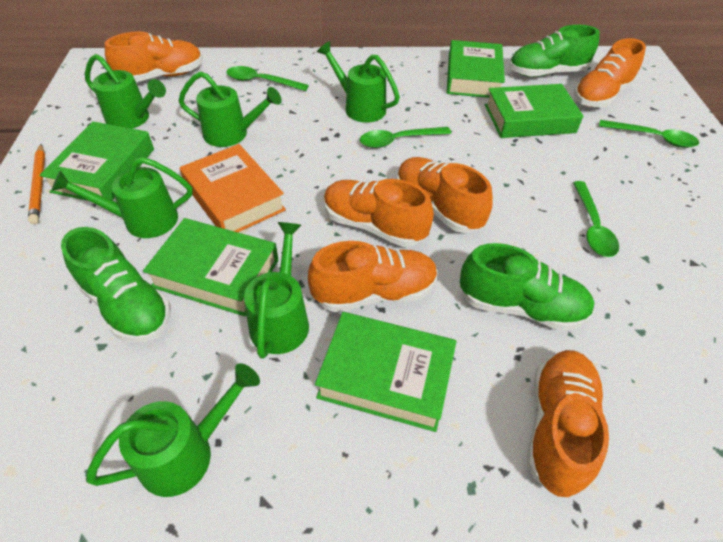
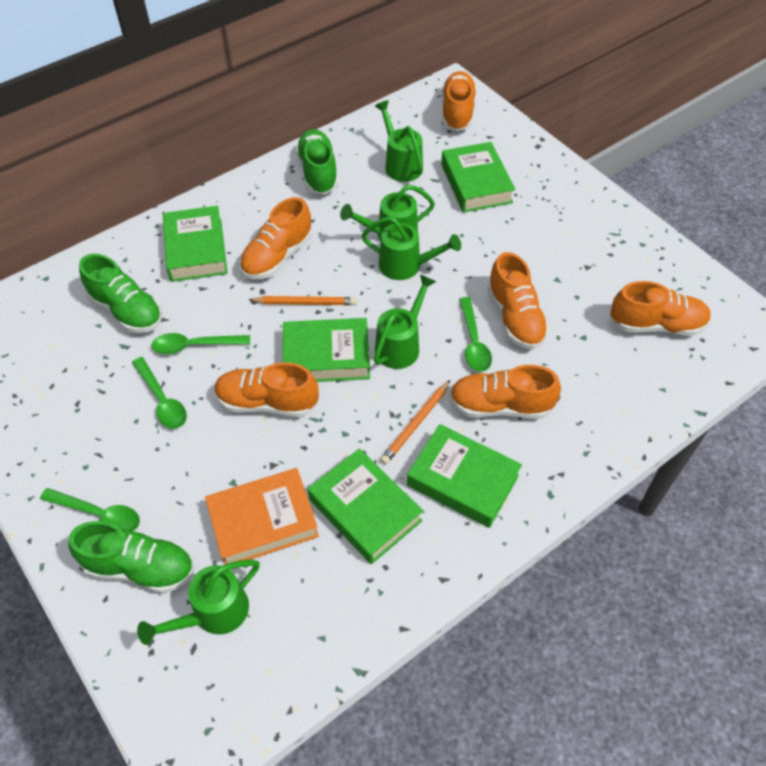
green watering can: [52,157,193,238] [85,54,166,129] [86,363,260,497] [178,71,282,147] [244,222,309,359] [317,41,400,123] = 6 -> [137,560,260,645] [340,185,435,241] [362,216,461,280] [374,275,436,369] [375,100,423,182] = 5
orange pencil: [28,144,45,224] = 1 -> [249,296,356,305] [380,380,450,465] = 2

